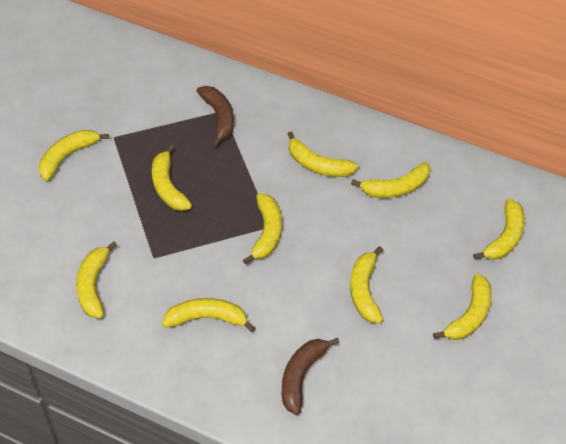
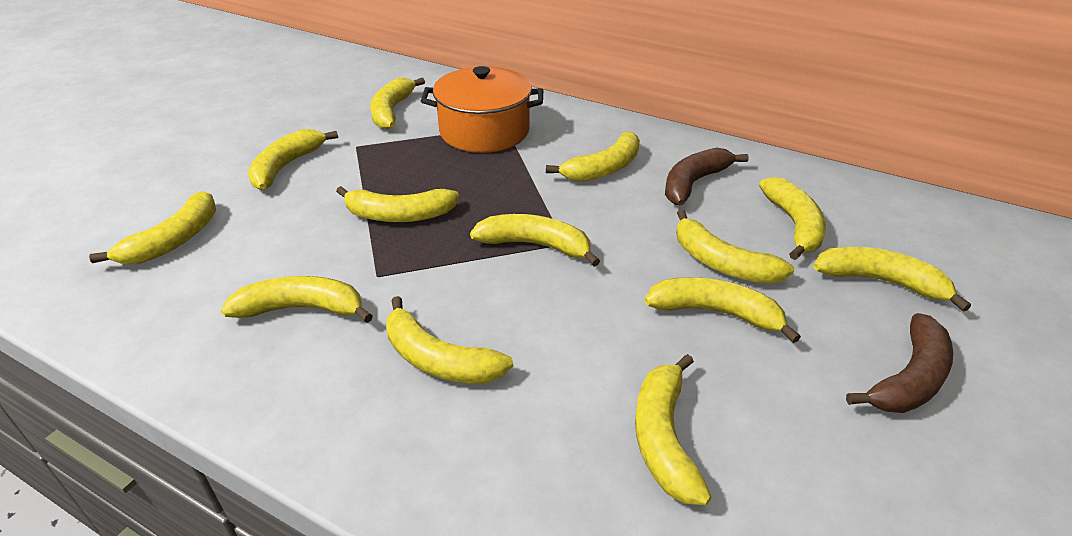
orange pot: none = 0 -> [421,66,543,153] = 1
yellow banana: [39,130,109,181] [76,242,117,318] [152,144,192,211] [162,298,255,332] [243,194,282,264] [287,131,359,177] [350,246,383,323] [351,162,430,198] [433,274,492,340] [473,199,525,260] = 10 -> [89,191,216,264] [221,276,373,323] [248,129,338,190] [336,186,459,222] [370,77,425,129] [386,296,513,384] [470,214,600,267] [546,131,640,182] [635,354,711,505] [645,277,801,343] [676,209,794,284] [759,177,826,260] [813,247,971,312] = 13

